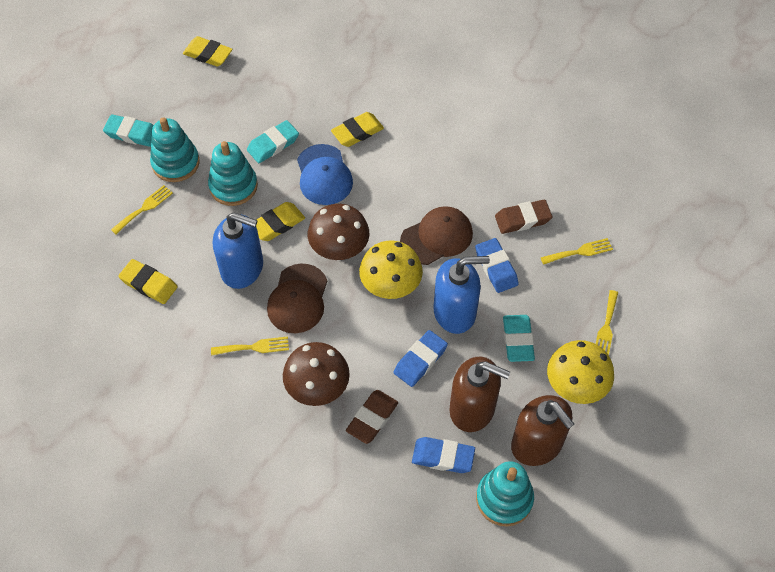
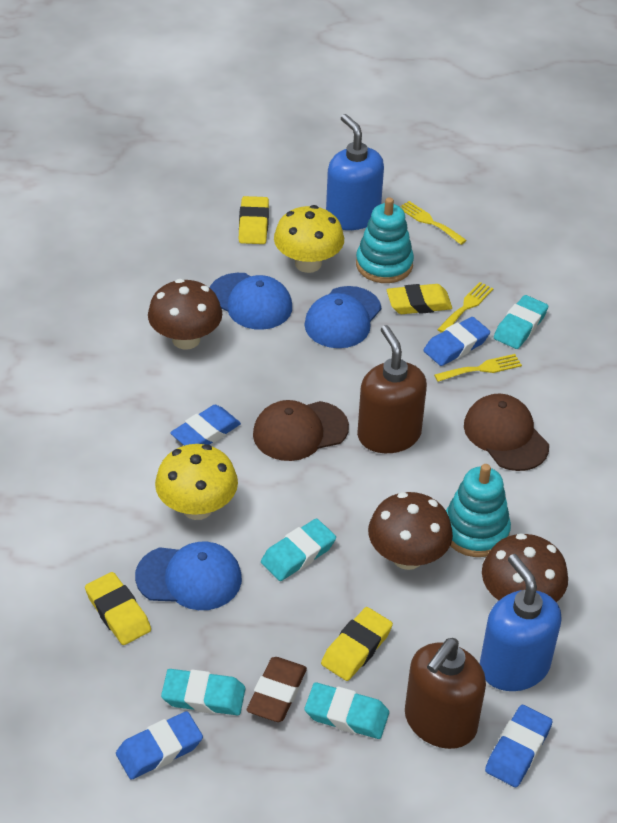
blue cap: [297,144,353,205] = 1 -> [135,542,242,610] [210,273,292,330] [304,286,381,348] = 3
blue eraser: [393,330,448,387] [412,437,475,473] [475,238,519,293] = 3 -> [116,711,203,780] [170,405,241,446] [424,317,490,366] [485,705,553,787] = 4
brown eraser: [346,390,398,444] [495,200,552,234] = 2 -> [247,657,307,722] = 1
brown mushroom: [283,342,350,406] [308,204,369,260] = 2 -> [148,279,222,349] [368,492,453,570] [482,533,568,602] = 3
turquoise eraser: [103,114,154,147] [247,120,299,163] [503,315,535,362] = 3 -> [161,669,245,715] [261,518,336,581] [305,682,389,739] [494,295,548,349] = 4
turquoise stacking toy: [150,117,200,182] [208,141,258,206] [476,461,534,527] = 3 -> [356,197,414,283] [446,464,511,557] = 2
yellow fork: [111,185,173,234] [211,337,289,356] [541,238,613,265] [596,290,618,355] = 4 -> [401,201,467,245] [434,354,522,382] [437,282,494,333] = 3

